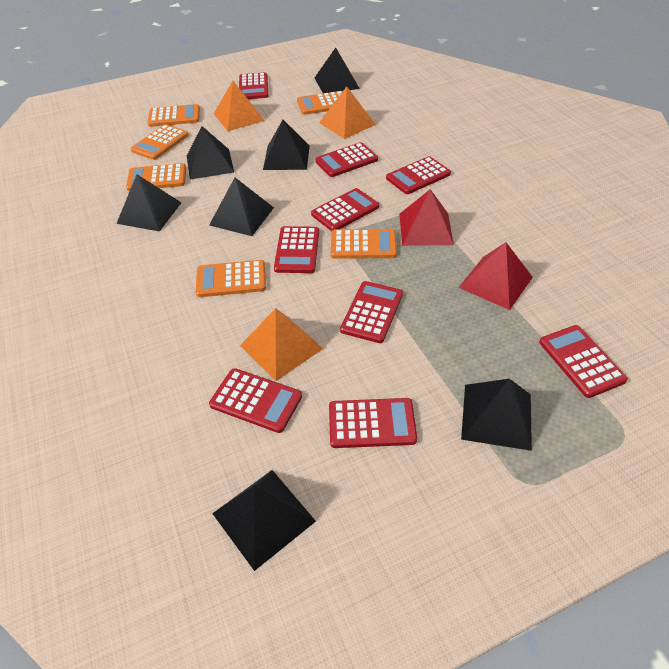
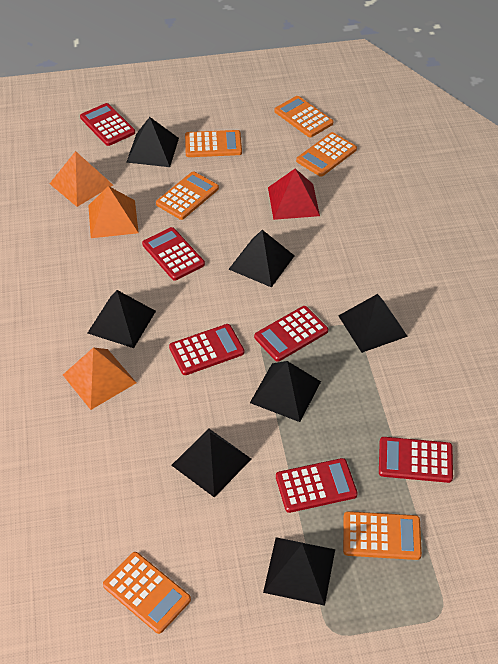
red calculator: [209,368,302,433] [239,73,268,99] [274,226,319,273] [311,188,379,231] [315,142,378,177] [329,398,417,448] [340,281,403,343] [386,156,451,194] [539,325,628,398] = 9 -> [80,103,135,146] [142,227,205,281] [169,324,244,375] [254,306,328,362] [276,458,358,513] [379,437,453,483] = 6
red pyramid: [399,189,454,246] [458,242,533,310] = 2 -> [268,169,320,220] = 1

